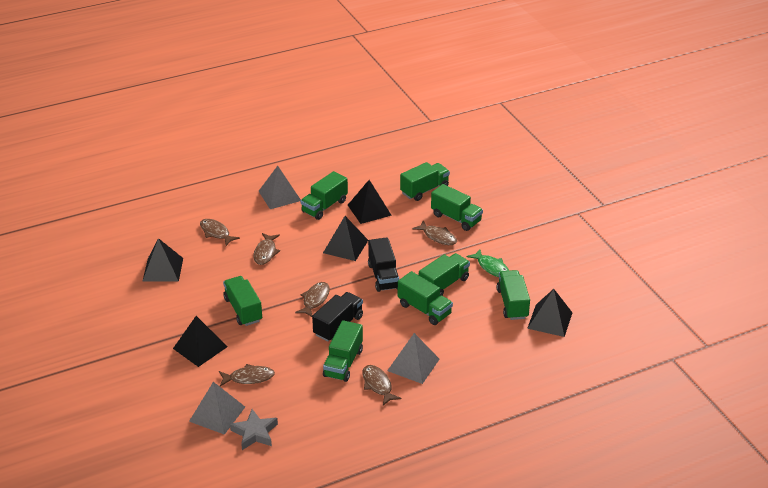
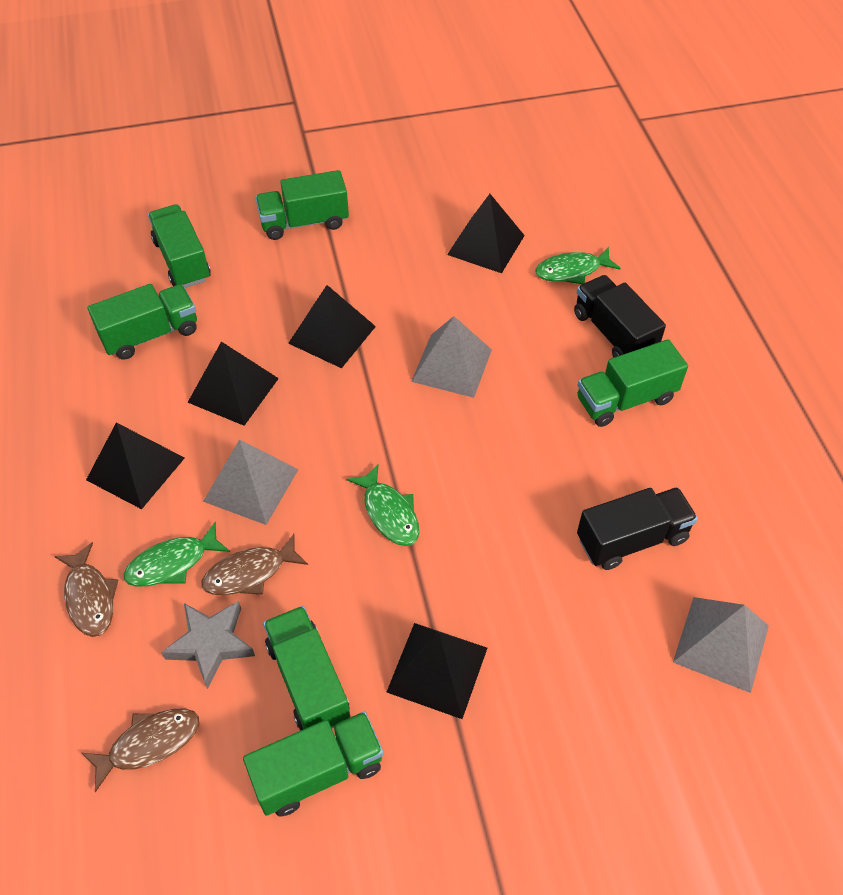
brown fish: [200,219,240,246] [219,364,275,386] [253,233,280,265] [295,282,330,317] [363,365,402,406] [412,220,457,245] = 6 -> [54,542,118,637] [82,709,199,792] [202,534,308,595] = 3
green fish: [467,249,509,277] = 1 -> [124,522,230,586] [346,463,419,546] [535,247,620,284] = 3
green truck: [223,276,262,326] [301,171,348,220] [323,320,363,382] [398,271,453,325] [400,162,450,201] [419,253,470,296] [431,184,483,231] [497,270,530,320] = 8 -> [87,284,197,360] [148,204,211,288] [243,711,384,816] [255,170,349,240] [263,606,350,730] [578,339,688,427] = 6

